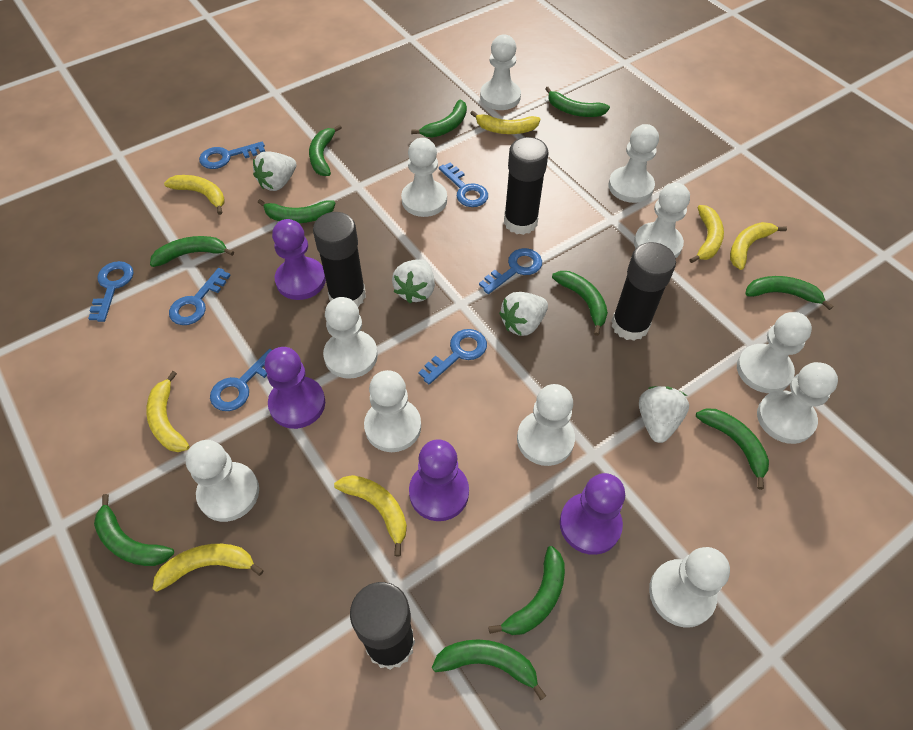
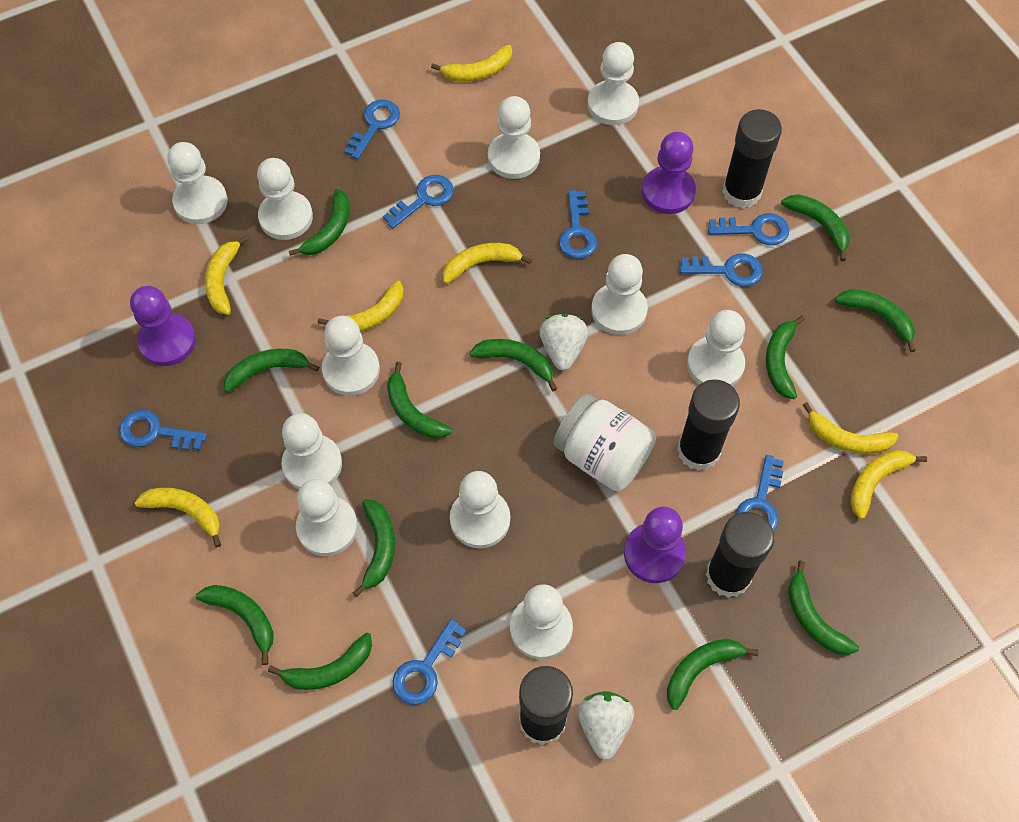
blue key: [88,261,134,322] [169,268,231,325] [199,142,265,169] [210,349,272,411] [419,329,487,384] [439,162,488,207] [479,248,542,294] = 7 -> [119,410,207,450] [345,99,400,159] [383,175,454,229] [392,619,466,705] [559,190,597,259] [680,253,763,287] [708,213,789,245] [736,455,784,532] = 8
green banana: [94,494,174,566] [150,236,234,267] [258,199,335,223] [309,125,342,176] [411,100,467,137] [432,639,546,700] [488,546,565,635] [545,87,610,117] [552,271,608,336] [696,409,769,490] [745,276,833,310] = 11 -> [196,585,274,665] [224,349,319,392] [268,633,372,690] [289,189,350,256] [353,499,395,597] [387,362,452,439] [470,339,557,391] [667,639,759,710] [766,316,805,399] [781,194,850,261] [788,560,859,655] [835,289,916,352] = 12
purple pawn: [265,347,325,429] [272,219,326,300] [409,439,469,521] [560,473,625,555] = 4 -> [130,286,196,366] [624,506,686,583] [642,132,696,214] = 3
white jar: none = 0 -> [553,394,656,491] = 1
white strawberry: [253,152,296,191] [392,259,435,303] [499,292,548,336] [639,386,689,443] = 4 -> [540,314,588,370] [578,691,634,760] = 2

